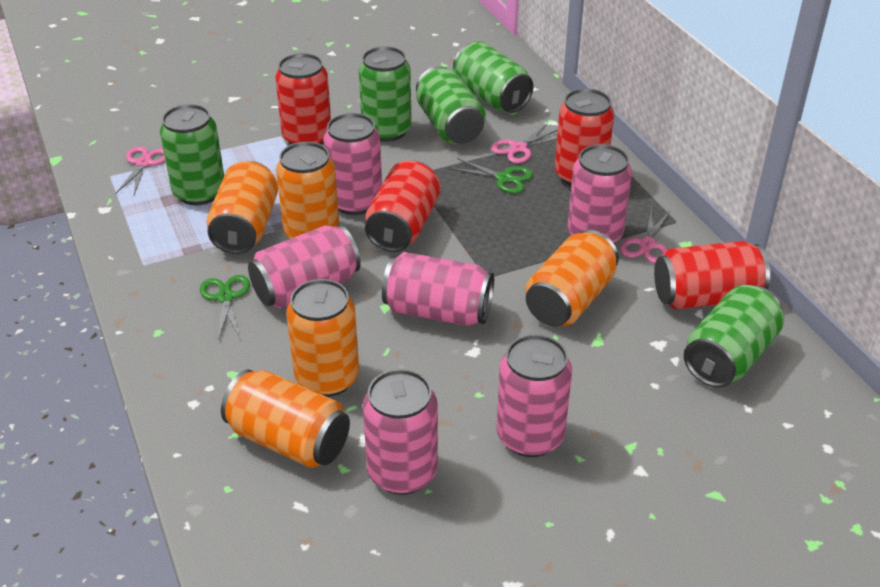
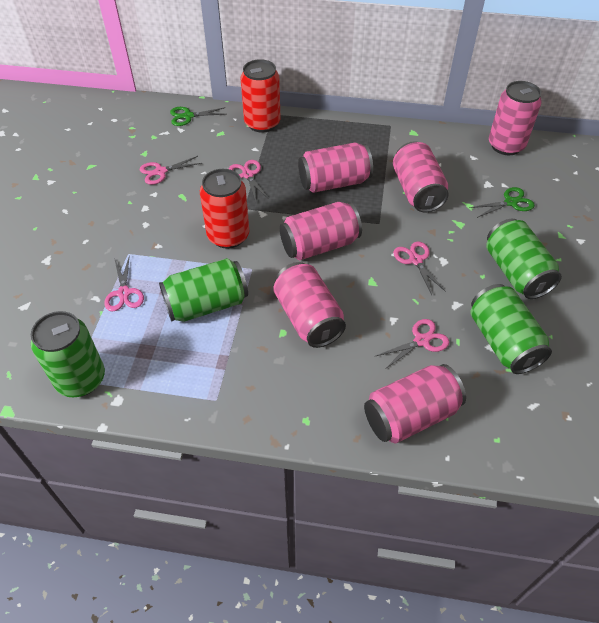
green can: [160,104,224,205] [359,46,412,142] [416,66,486,144] [453,41,534,113] [684,285,784,388] = 5 -> [31,311,105,397] [159,258,248,322] [470,284,552,374] [486,219,562,299] = 4
orange can: [207,161,278,254] [221,369,350,468] [276,142,339,238] [286,279,359,397] [525,230,619,326] = 5 -> none = 0
pink scissors: [116,146,165,195] [491,123,558,163] [620,208,670,263] = 3 -> [104,255,144,312] [140,156,202,185] [229,160,269,201] [376,319,449,369] [393,241,446,295] = 5
red can: [275,53,331,145] [365,160,441,252] [555,88,614,186] [654,241,770,310] = 4 -> [200,169,249,249] [241,59,280,133] = 2

